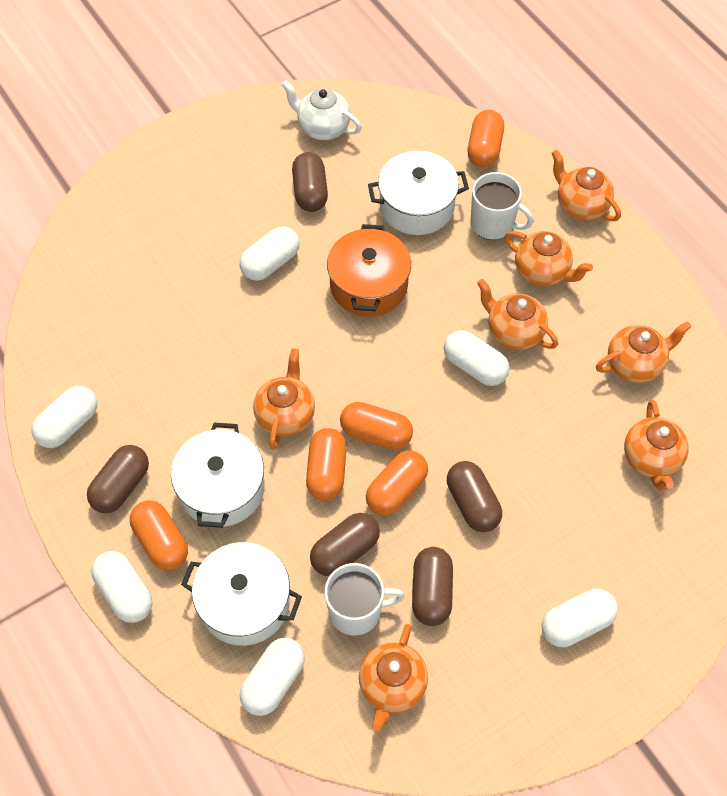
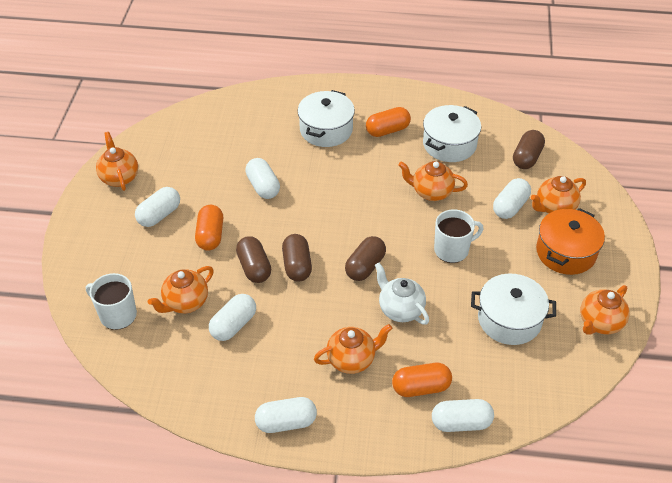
brown capsule: [87,445,149,513] [292,152,328,212] [310,513,380,576] [412,547,453,626] [447,461,502,532] = 5 -> [236,236,271,283] [282,234,312,282] [345,236,386,281] [513,130,545,169] = 4
orange capsule: [130,500,188,571] [306,428,347,501] [340,402,413,450] [366,450,428,516] [468,110,504,167] = 5 -> [195,205,223,251] [366,107,411,137] [392,363,452,397] = 3
orange teapot: [253,348,315,450] [359,624,428,731] [477,279,558,350] [505,231,593,286] [552,150,621,221] [596,321,692,383] [624,400,689,490] = 7 -> [96,132,138,191] [148,266,214,313] [314,324,392,374] [398,161,468,201] [531,176,586,214] [580,285,630,335] = 6

